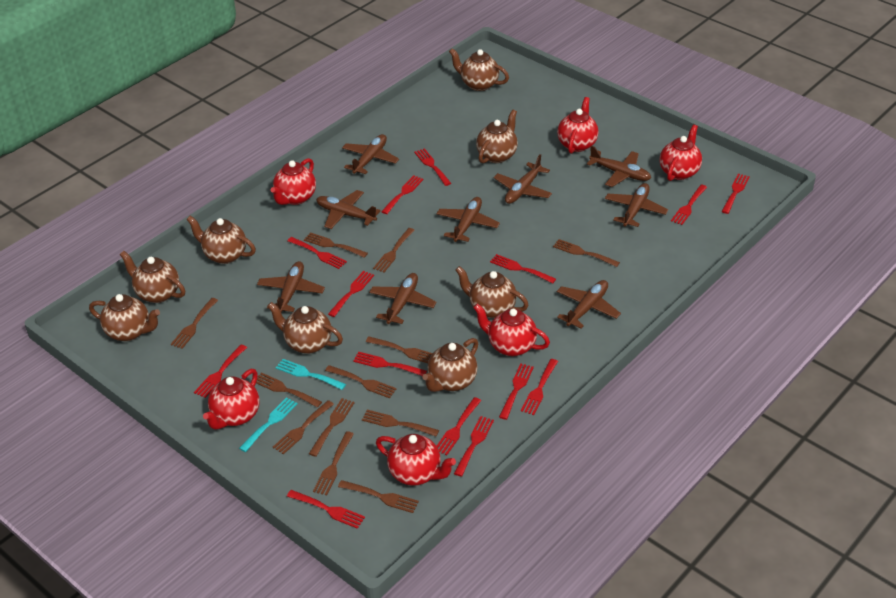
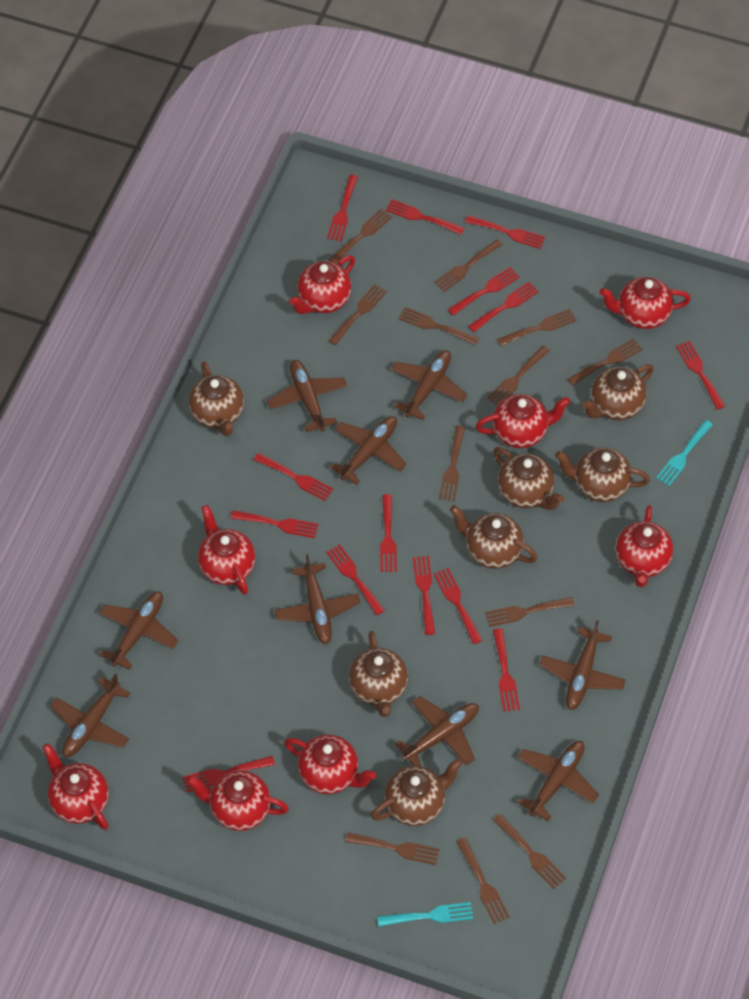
brown teapot: [89,294,160,341] [120,251,185,303] [186,215,256,264] [267,302,343,354] [422,338,478,392] [449,48,509,91] [455,266,529,318] [476,109,518,163] = 8 -> [189,361,244,436] [349,631,408,717] [371,758,463,826] [450,505,538,569] [493,447,564,510] [555,447,650,502] [582,364,654,420] = 7
red teapot: [203,369,259,430] [271,158,316,205] [376,434,456,486] [473,303,550,356] [557,97,599,154] [660,125,702,181] = 6 -> [42,743,109,830] [186,770,289,831] [198,505,256,595] [284,735,376,794] [289,255,355,314] [476,394,570,448] [599,277,691,329] [616,505,673,587] = 8

